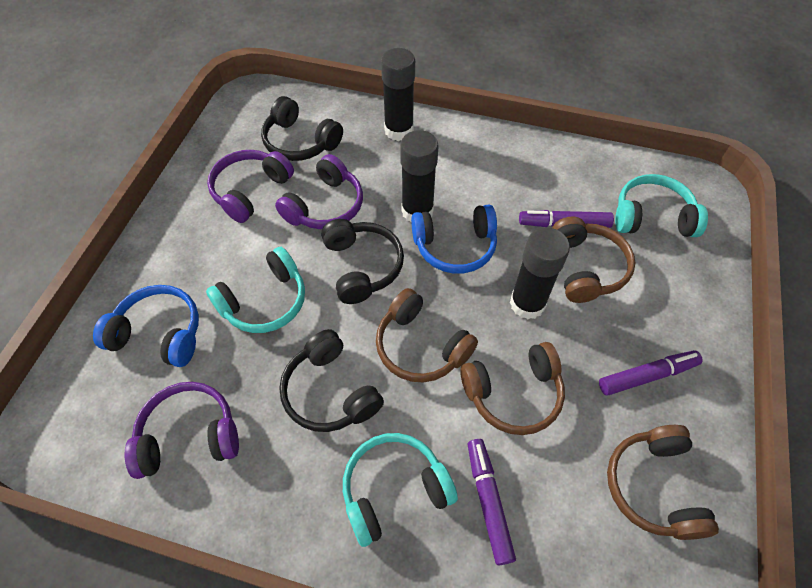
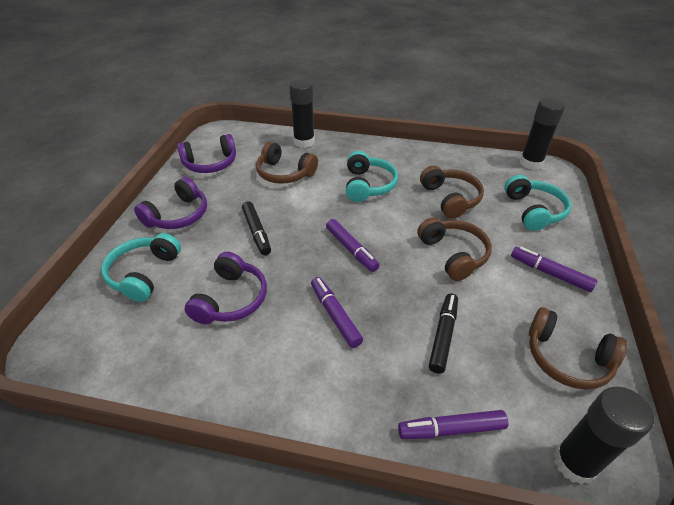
black headphones: [261,96,343,161] [279,329,384,432] [321,219,404,304] = 3 -> none = 0
black marker: none = 0 -> [242,201,271,255] [429,293,458,374] = 2
blue headphones: [93,285,199,367] [411,205,497,274] = 2 -> none = 0
purple marker: [468,439,516,565] [519,210,614,228] [599,350,703,396] = 3 -> [311,277,363,348] [326,219,380,272] [398,410,508,439] [511,247,597,292] = 4

